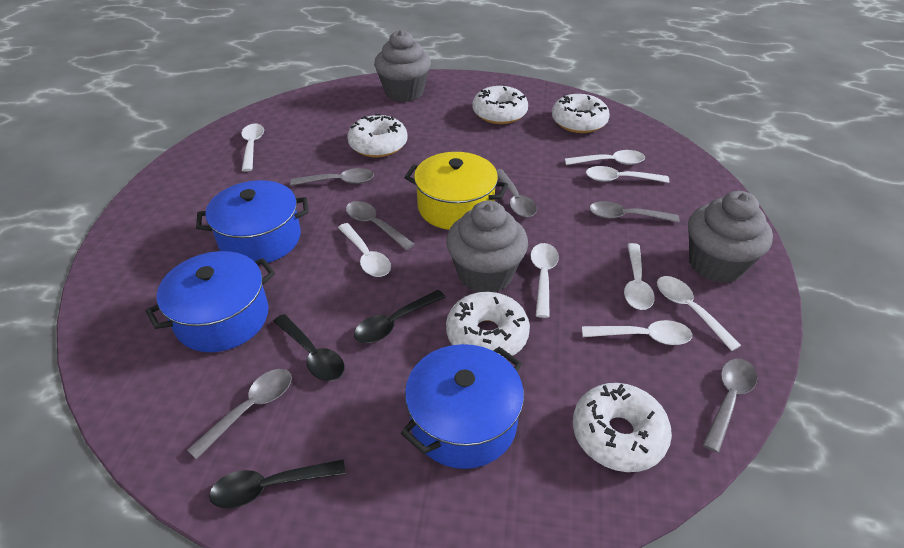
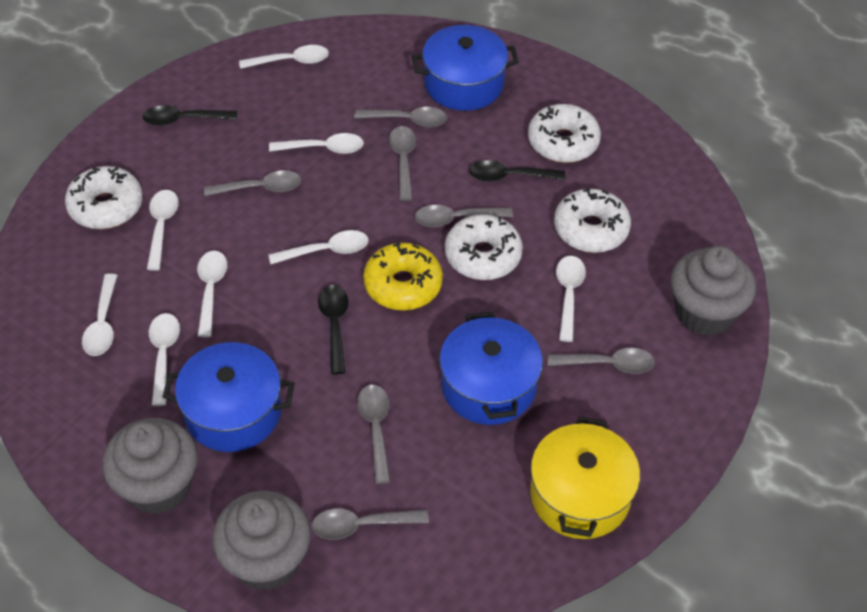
grey spoon: [187,369,292,460] [290,168,374,186] [346,201,414,250] [496,169,537,217] [589,201,679,223] [703,359,757,453] = 6 -> [204,170,301,196] [312,509,429,540] [354,107,447,127] [357,385,390,484] [389,126,416,201] [415,205,513,227] [547,348,655,374] = 7
white donut: [347,114,408,157] [446,292,530,359] [472,86,528,124] [552,94,610,133] [573,383,672,472] = 5 -> [65,166,143,229] [445,214,523,280] [528,104,601,163] [554,188,631,253] = 4
yellow donut: none = 0 -> [363,242,443,310] = 1

